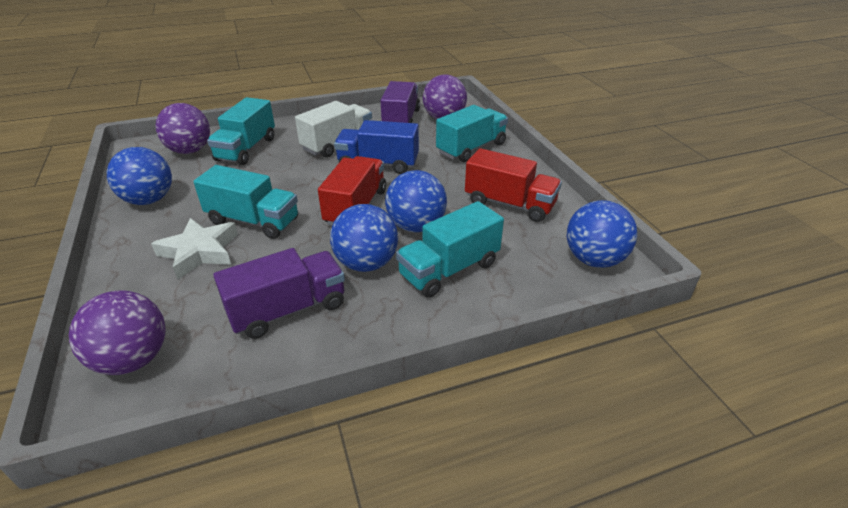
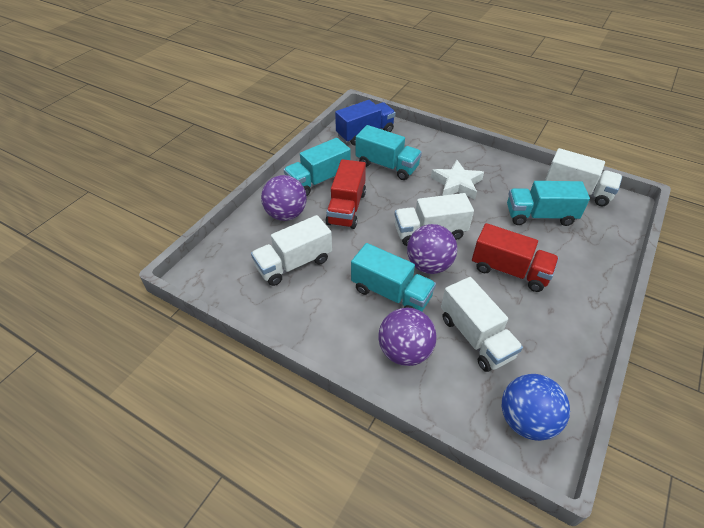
blue ball: [107,147,172,205] [330,204,398,272] [385,170,447,232] [567,200,637,268] = 4 -> [502,374,570,441] = 1
purple truck: [213,248,345,339] [380,81,420,123] = 2 -> none = 0
white truck: [295,101,372,158] = 1 -> [251,215,332,286] [395,193,474,246] [441,277,523,372] [545,148,622,206] = 4

